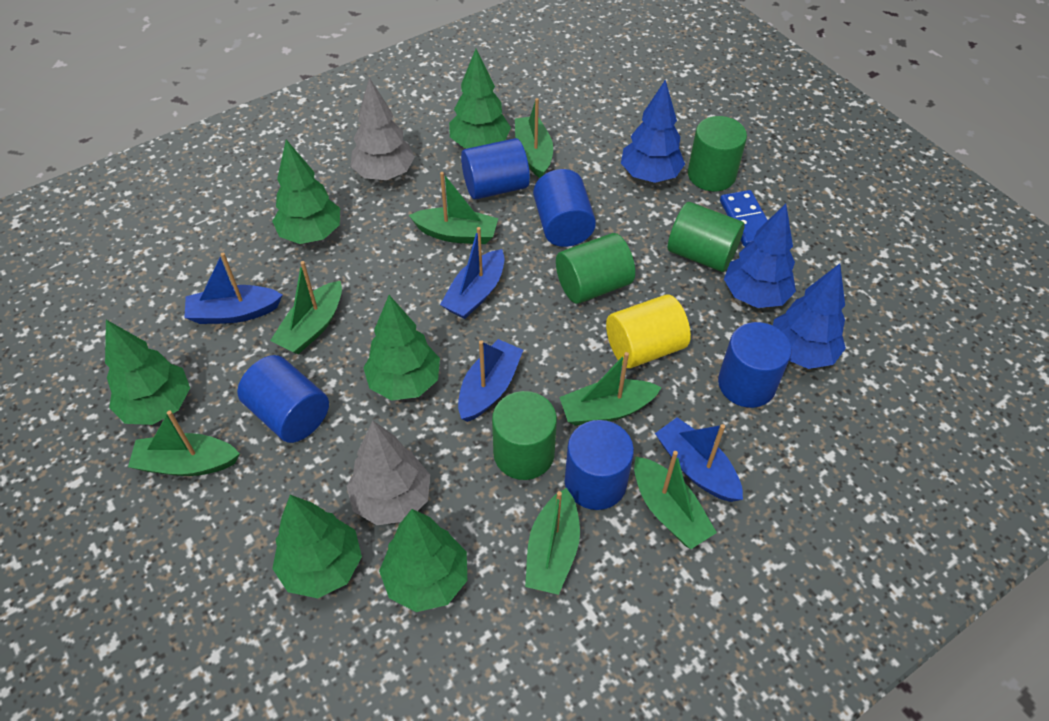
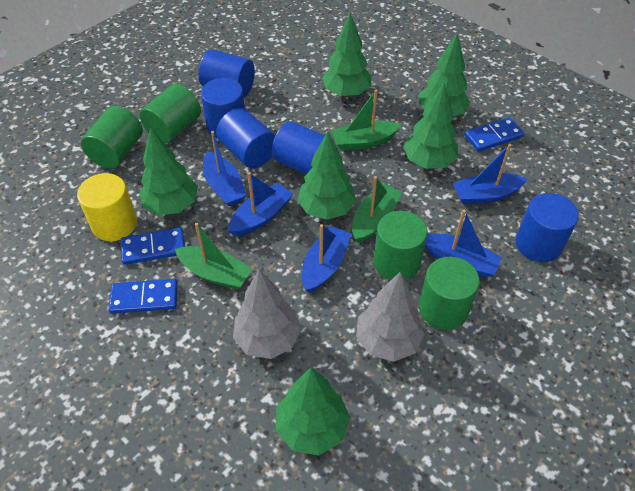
blue boat: [184,253,282,324] [440,227,504,319] [458,339,523,422] [655,417,743,502] = 4 -> [203,131,247,206] [228,172,293,236] [302,224,351,293] [425,210,502,278] [453,144,527,205] = 5
blue domino: [720,190,768,247] = 1 -> [109,279,178,314] [121,228,185,265] [464,117,524,152] = 3
blue tree: [621,79,685,183] [724,204,796,308] [773,263,846,369] = 3 -> none = 0
green boat: [128,411,240,476] [270,261,342,355] [409,172,498,244] [515,98,553,178] [525,488,580,595] [559,352,662,425] [634,451,717,549] = 7 -> [175,223,252,290] [331,90,401,151] [352,176,402,243] = 3

